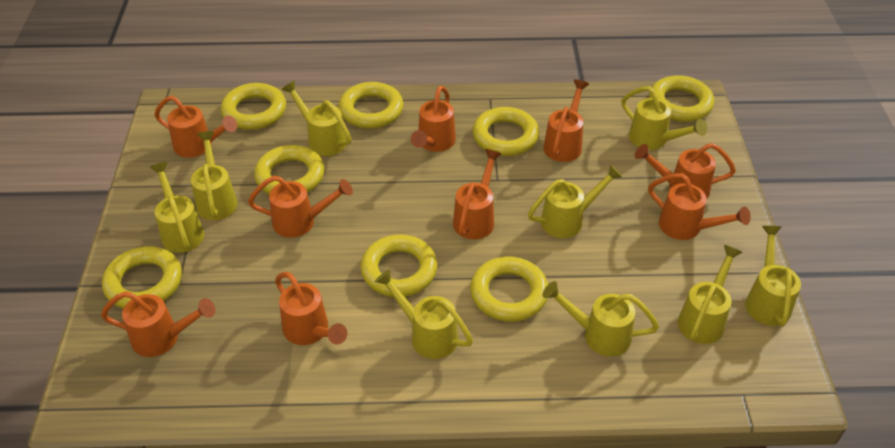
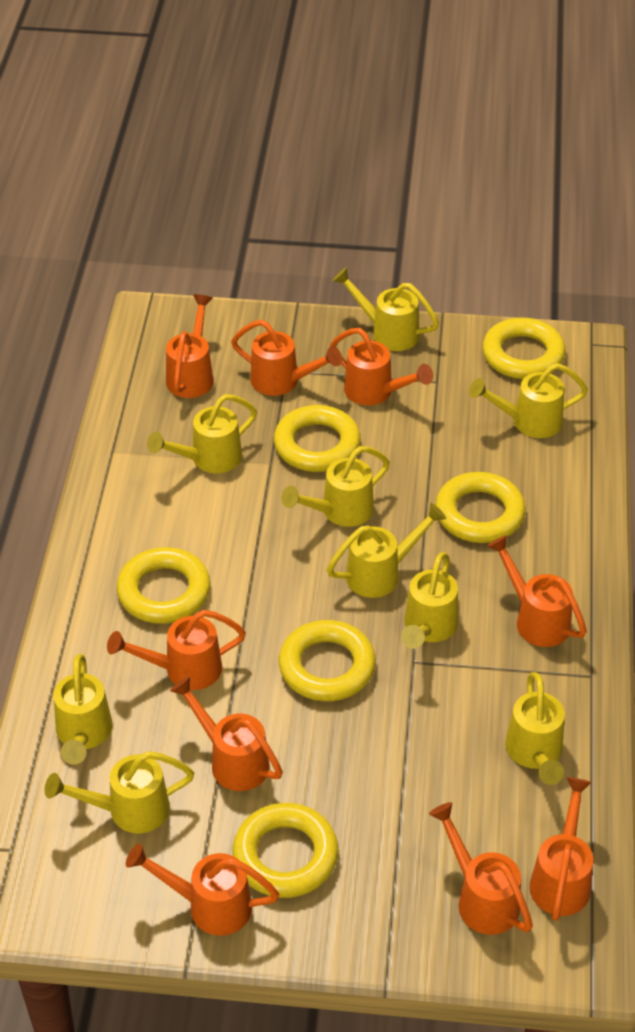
yellow ring: [102,246,182,309] [221,83,286,130] [254,145,324,194] [339,82,403,129] [361,235,437,297] [470,257,548,322] [472,107,539,156] [649,75,714,122] = 8 -> [116,547,211,624] [233,803,338,898] [274,405,361,472] [279,620,376,701] [435,472,526,543] [483,318,566,379] = 6

